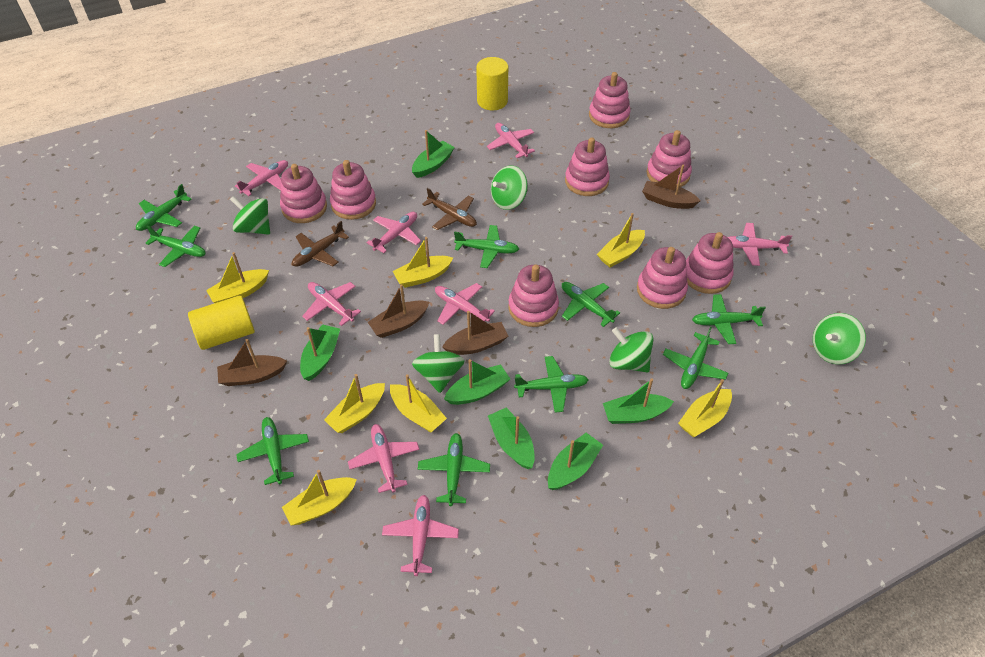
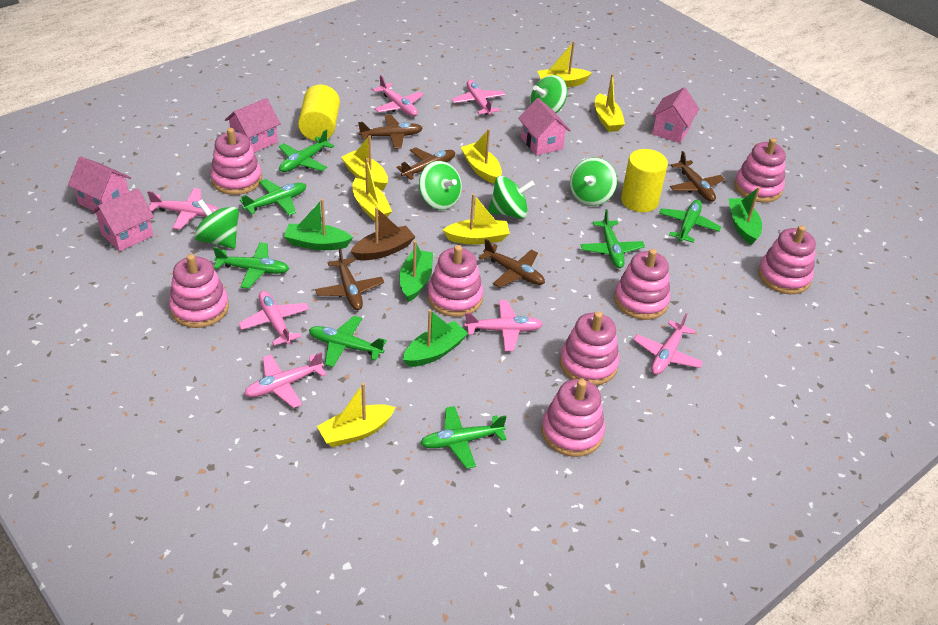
brown boat: [217,339,287,386] [368,284,429,338] [442,311,508,355] [642,165,700,209] = 4 -> [351,207,415,261] = 1
brown plane: [292,221,349,267] [422,188,477,230] = 2 -> [315,248,384,310] [358,115,423,149] [397,147,455,180] [479,239,545,288] [670,151,725,202] = 5
green boat: [300,324,340,381] [412,130,455,178] [444,359,510,405] [488,408,535,469] [548,433,603,490] [603,378,674,424] = 6 -> [284,199,353,250] [399,241,433,302] [403,309,468,367] [729,187,762,245] = 4
green plane: [136,184,191,231] [145,226,206,267] [236,417,309,485] [418,433,490,506] [454,225,519,268] [514,356,589,413] [562,282,620,327] [663,326,728,389] [692,294,766,344] = 9 -> [213,242,289,289] [240,179,307,215] [279,130,334,172] [309,316,387,367] [420,406,507,469] [580,209,645,268] [659,200,721,243] = 7
pink house: none = 0 -> [68,156,131,210] [91,188,154,252] [225,98,281,153] [518,98,571,155] [651,87,699,143] = 5
pink plane: [235,160,288,196] [302,282,361,326] [348,424,419,493] [366,212,421,253] [382,495,459,576] [435,283,495,325] [487,123,535,158] [728,223,792,266] = 8 -> [147,188,218,229] [238,291,309,345] [244,352,326,408] [373,75,424,116] [452,80,505,115] [464,300,543,351] [633,313,703,375] = 7

